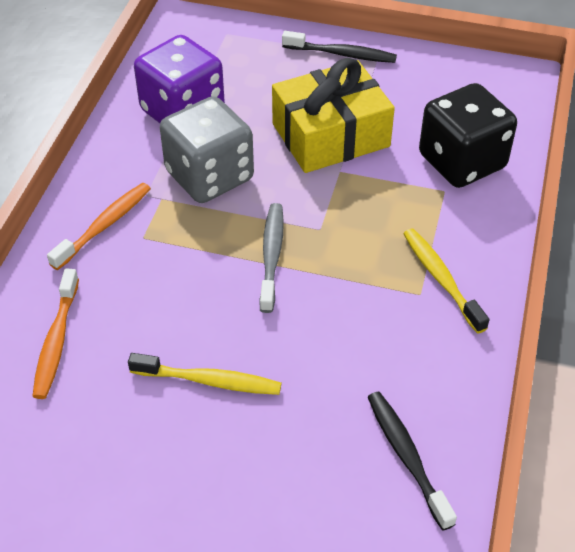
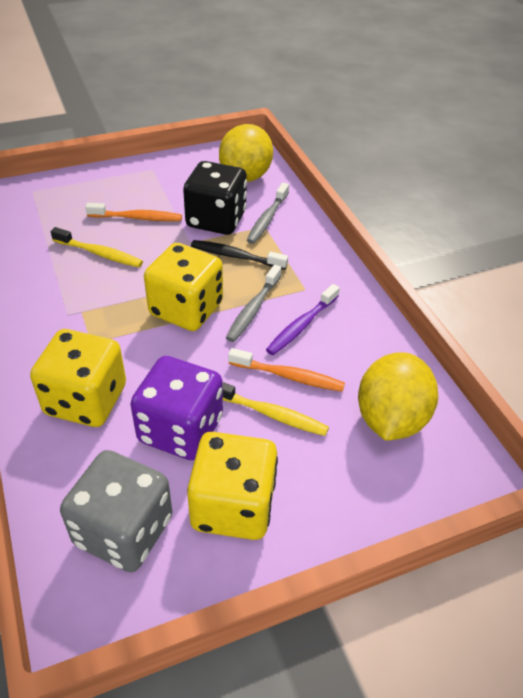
black toothbrush: [282,31,397,63] [368,392,457,531] = 2 -> [191,240,288,270] = 1
grey toothbrush: [259,203,284,313] = 1 -> [226,265,281,342] [247,183,289,244] = 2
purple toothbrush: none = 0 -> [266,284,340,355] = 1
yellow dice: none = 0 -> [30,329,126,427] [144,243,223,331] [187,432,278,540] = 3
yellow gift: [272,58,395,173] = 1 -> none = 0
yellow lemon: none = 0 -> [219,124,273,182] [358,352,438,441] = 2

